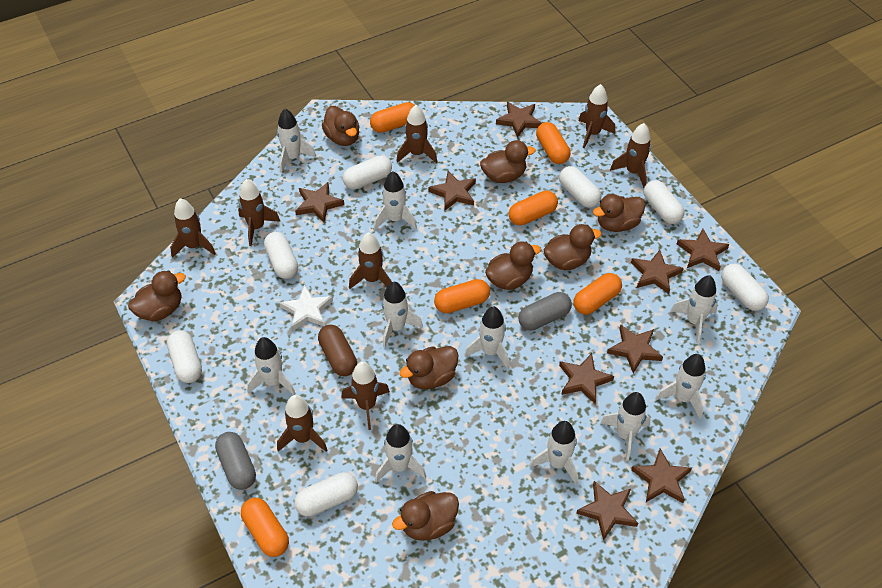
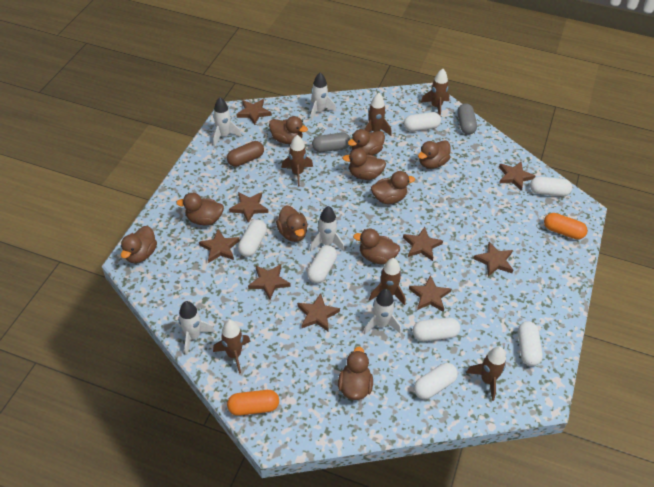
brown duck: [128,271,186,321] [322,106,359,146] [392,491,459,541] [399,346,458,389] [480,140,536,183] [485,242,541,290] [543,224,602,270] [593,194,645,232] = 8 -> [121,226,157,263] [176,193,224,225] [269,116,308,144] [276,206,308,242] [338,346,373,400] [343,149,386,180] [348,129,385,155] [353,228,400,264] [371,171,415,204] [418,140,451,169] = 10
brown rocket: [170,198,216,258] [238,179,281,246] [277,395,327,452] [341,362,390,430] [349,232,392,289] [396,105,437,163] [579,84,615,148] [610,123,651,188] = 8 -> [213,320,251,374] [282,135,313,187] [364,93,392,136] [369,258,405,306] [421,69,449,116] [466,346,506,401] = 6
orange capsule: [241,498,289,557] [370,102,415,133] [434,279,490,313] [509,191,558,226] [536,122,570,164] [573,273,622,314] = 6 -> [227,390,279,416] [544,213,588,240] = 2
white rocket: [247,337,296,395] [277,109,316,173] [374,171,417,229] [375,424,426,483] [382,282,423,347] [464,306,510,369] [529,421,578,485] [600,392,651,461] [655,354,706,419] [671,275,718,343] = 10 -> [178,301,215,355] [213,97,242,146] [310,72,336,121] [310,206,345,252] [363,289,401,335] = 5
white star: [279,285,333,331] = 1 -> none = 0

